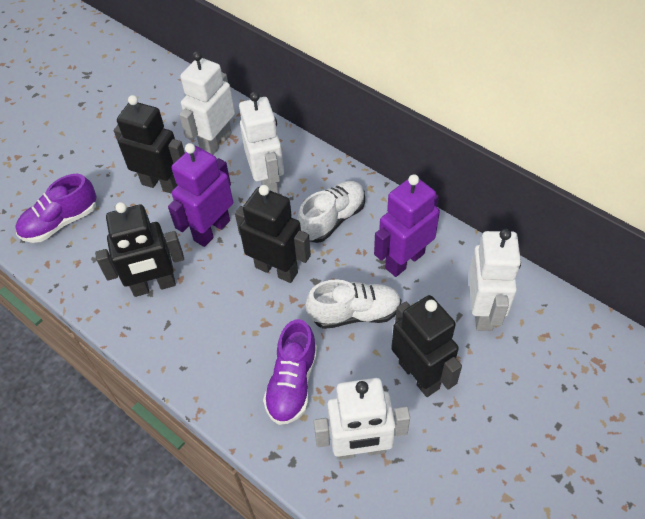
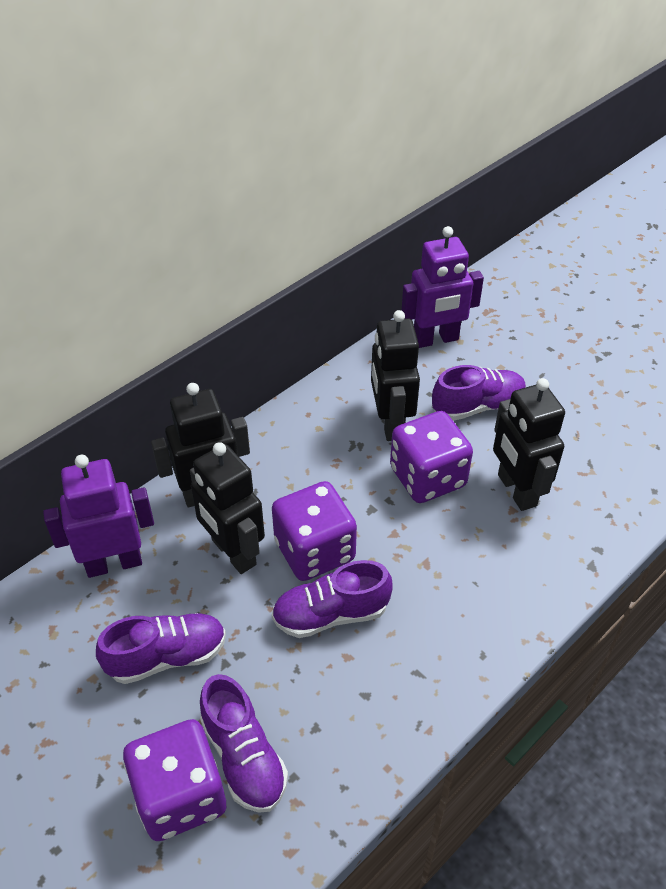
purple dice: none = 0 -> [123,719,226,841] [272,481,357,581] [390,411,473,503] = 3
purple shoe: [15,174,97,243] [263,319,317,425] = 2 -> [96,613,226,684] [200,674,288,813] [272,560,393,638] [432,365,526,421] = 4
white robot: [179,51,235,155] [239,92,284,194] [314,378,410,460] [469,229,521,331] = 4 -> none = 0
white shoe: [297,181,365,243] [306,279,401,329] = 2 -> none = 0

